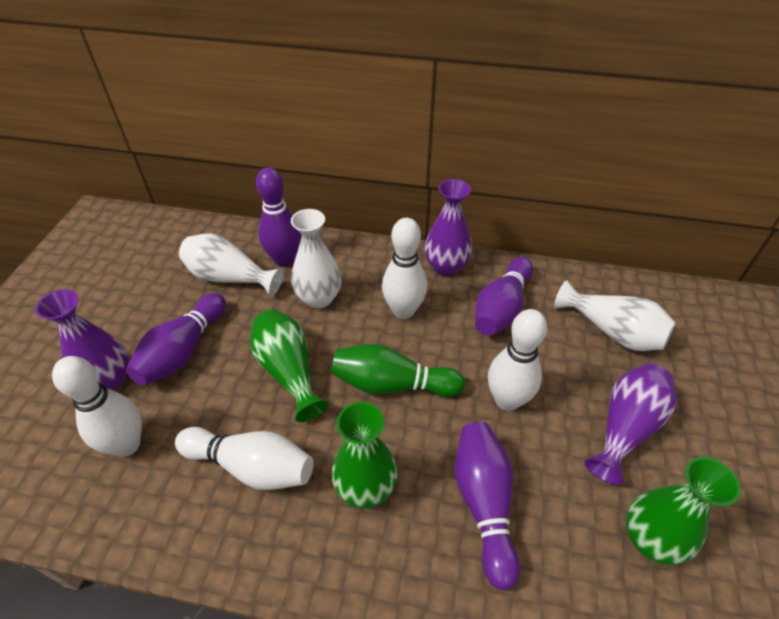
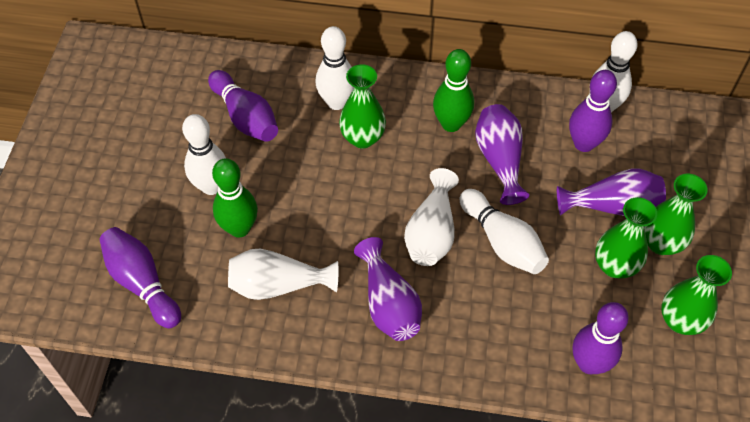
green bowling pin: [331,344,465,397] = 1 -> [212,158,258,237] [433,49,474,132] = 2
green vase: [250,309,329,422] [331,402,398,508] [626,457,740,565] = 3 -> [339,64,386,149] [595,197,657,279] [644,174,707,255] [661,255,732,335] = 4
white vase: [179,233,283,296] [291,209,341,308] [554,280,676,351] = 3 -> [228,249,338,300] [404,168,459,266] = 2

